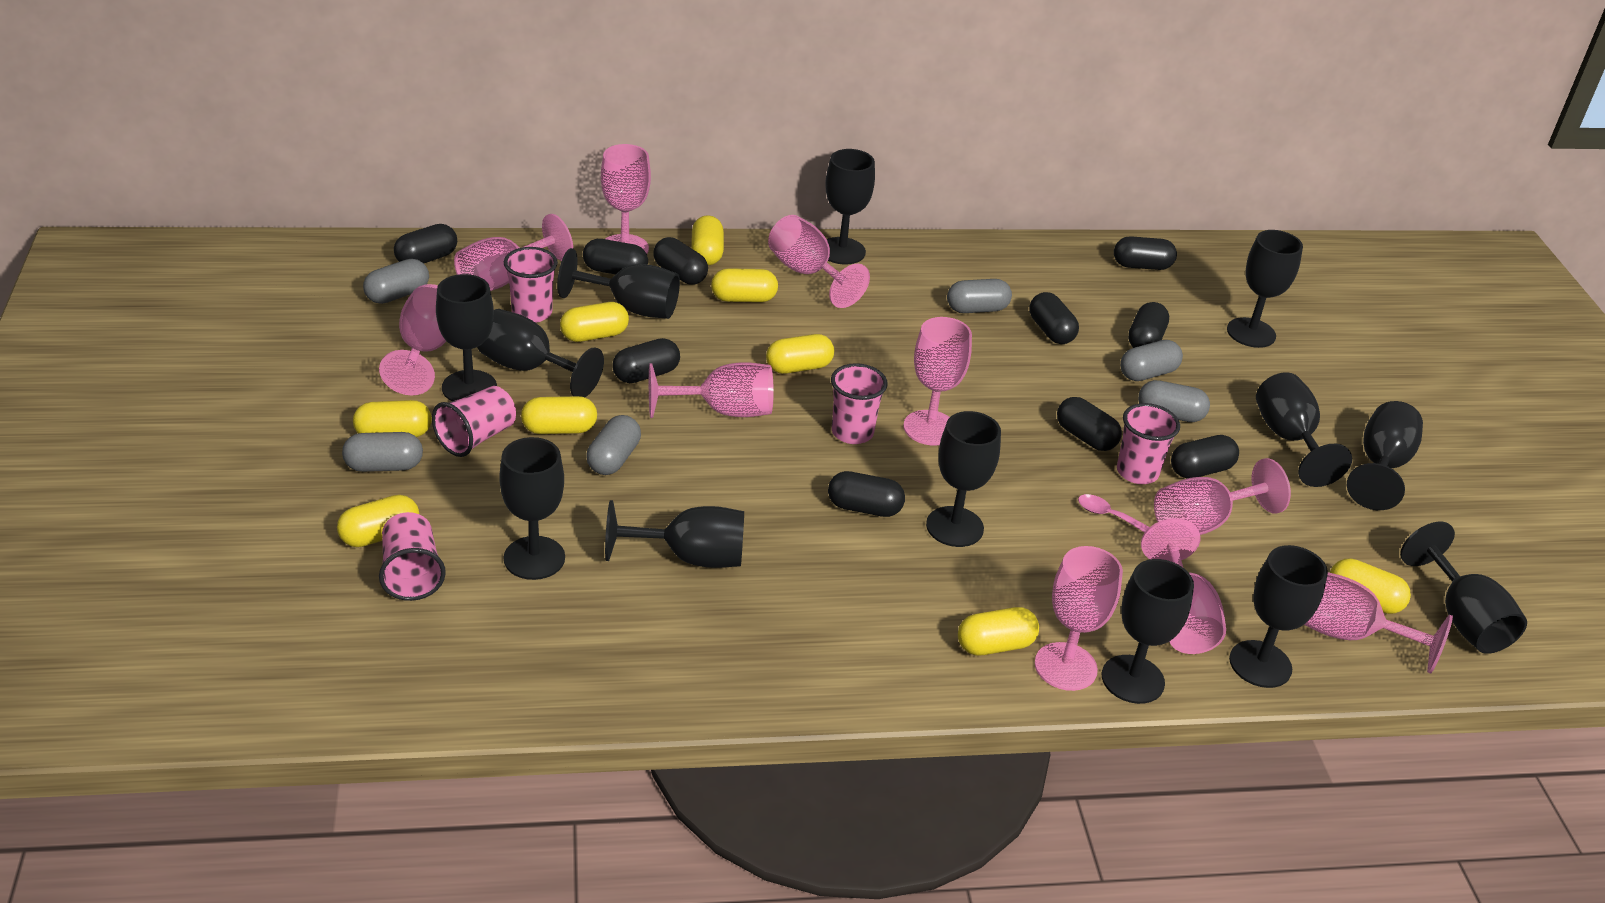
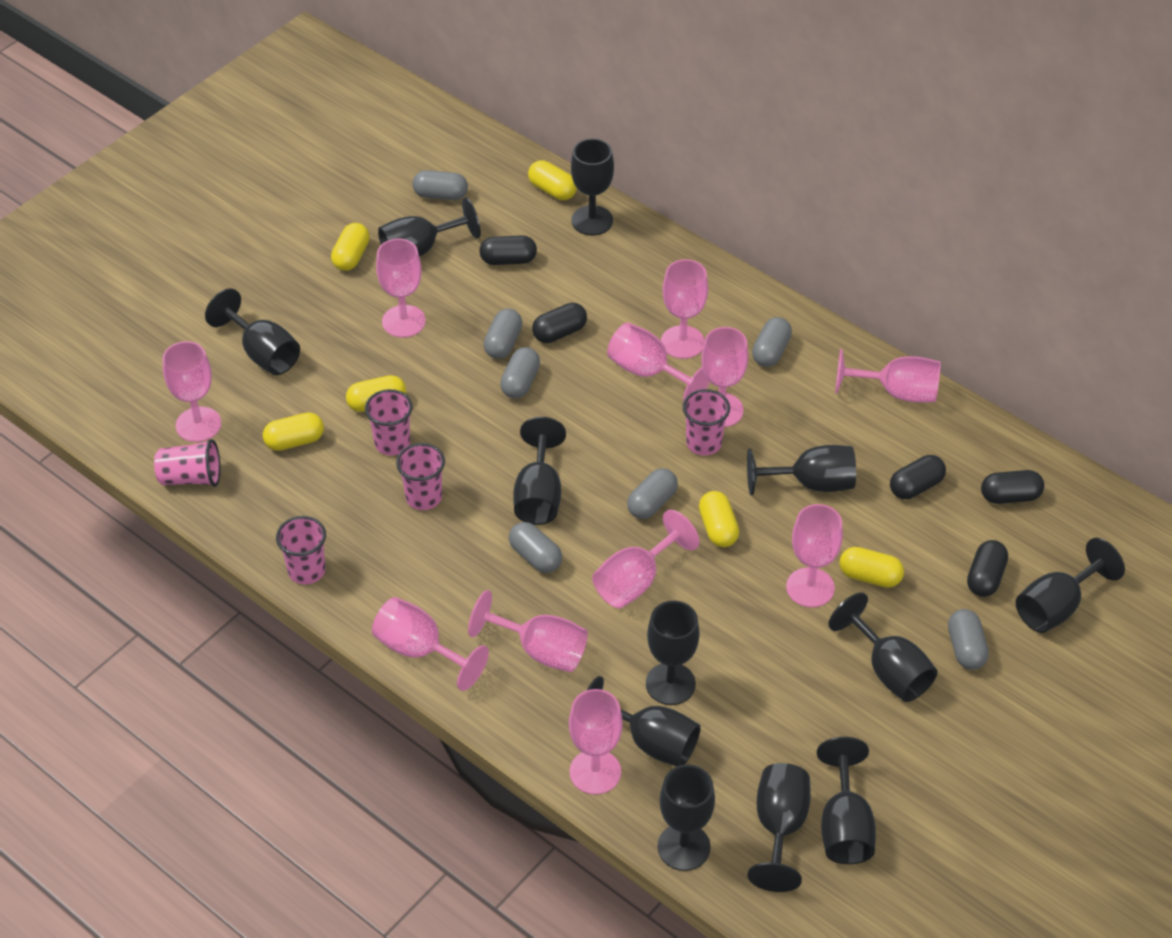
black capsule: [394,224,457,263] [583,239,648,275] [613,338,680,383] [653,237,708,285] [828,471,905,517] [1029,292,1079,344] [1057,397,1122,451] [1114,236,1177,270] [1128,302,1169,348] [1171,435,1239,478] = 10 -> [479,235,537,265] [532,303,587,343] [890,455,946,499] [967,540,1008,597] [981,470,1044,504] = 5
black goblet: [436,274,497,401] [477,309,604,397] [499,437,565,580] [557,248,680,319] [605,500,744,568] [825,149,875,264] [926,411,1001,547] [1102,559,1194,704] [1227,230,1303,348] [1229,545,1328,688] [1256,372,1352,487] [1347,401,1423,510] [1400,521,1527,654] = 13 -> [205,288,300,375] [378,198,481,257] [513,417,566,525] [571,138,614,235] [587,676,701,766] [646,601,700,705] [657,764,715,871] [747,445,856,495] [747,763,811,892] [817,737,876,864] [828,592,938,702] [1016,538,1125,633] = 12
grey capsule: [342,432,423,472] [363,259,429,304] [586,415,641,475] [947,279,1012,313] [1120,340,1183,381] [1138,380,1210,422] = 6 -> [412,170,468,200] [483,309,522,359] [500,347,540,398] [509,522,562,573] [627,468,678,519] [752,317,792,367] [948,609,989,670] = 7
pink goblet: [379,284,446,395] [454,214,573,291] [601,144,651,254] [649,362,774,418] [768,215,870,308] [903,317,972,446] [1035,546,1123,691] [1141,518,1226,654] [1154,458,1291,535] [1304,572,1453,674] = 10 -> [163,341,221,442] [372,597,489,691] [376,239,426,338] [468,590,588,672] [569,689,623,795] [592,510,699,609] [607,322,710,402] [661,259,708,359] [701,327,748,427] [786,504,843,607] [835,349,940,402] = 11
pink spoon: [1078,494,1149,533] = 1 -> none = 0
yellow capsule: [337,495,419,547] [353,400,432,437] [521,396,597,434] [560,302,629,342] [691,215,724,265] [711,268,778,302] [766,334,834,374] [958,607,1039,655] [1330,558,1411,614] = 9 -> [263,412,324,451] [331,223,370,271] [346,375,406,412] [528,160,577,200] [699,491,739,547] [839,547,904,588] = 6

